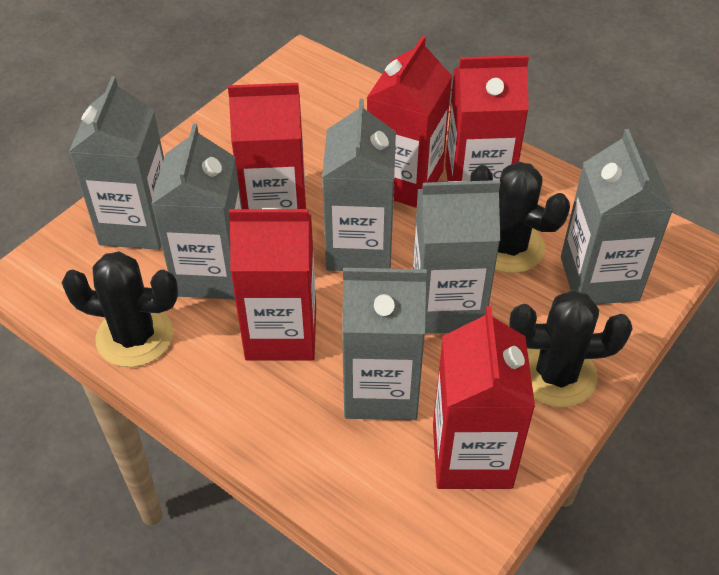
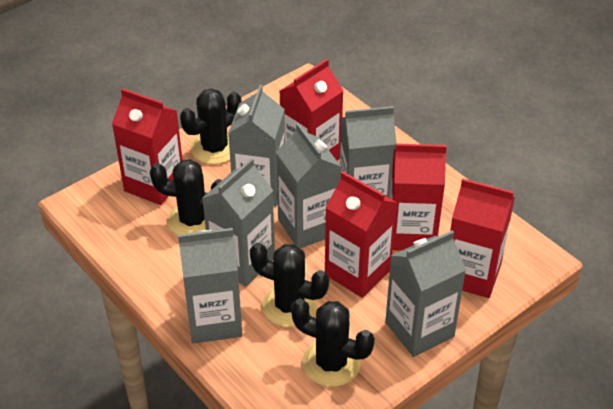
black cactus: [62,251,178,367] [470,162,570,273] [509,290,633,408] = 3 -> [150,159,222,236] [180,88,242,164] [250,243,329,327] [291,299,375,387] = 4

